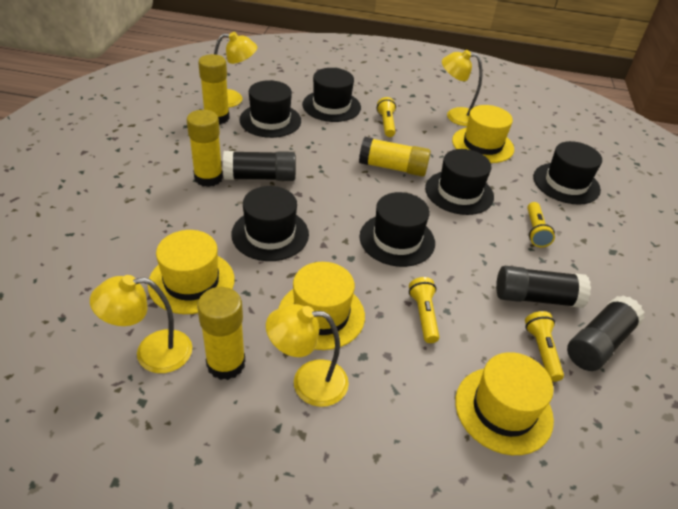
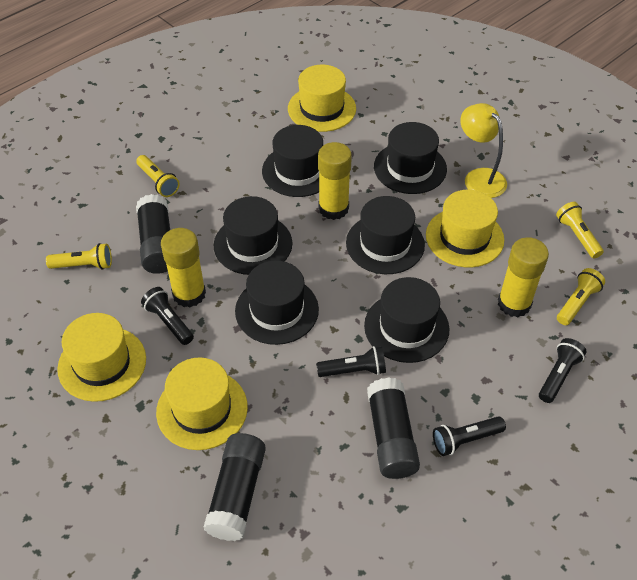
black flashlight: none = 0 -> [141,287,194,345] [316,346,386,377] [433,416,506,456] [539,338,587,403] = 4
yellow glue stick: [186,110,223,187] [197,287,245,380] [198,54,230,125] [359,137,431,177] = 4 -> [161,228,206,307] [318,142,352,220] [498,237,549,317] = 3
yellow lamp: [90,275,192,373] [214,32,257,108] [266,304,349,407] [442,50,482,126] = 4 -> [460,103,507,198] = 1

